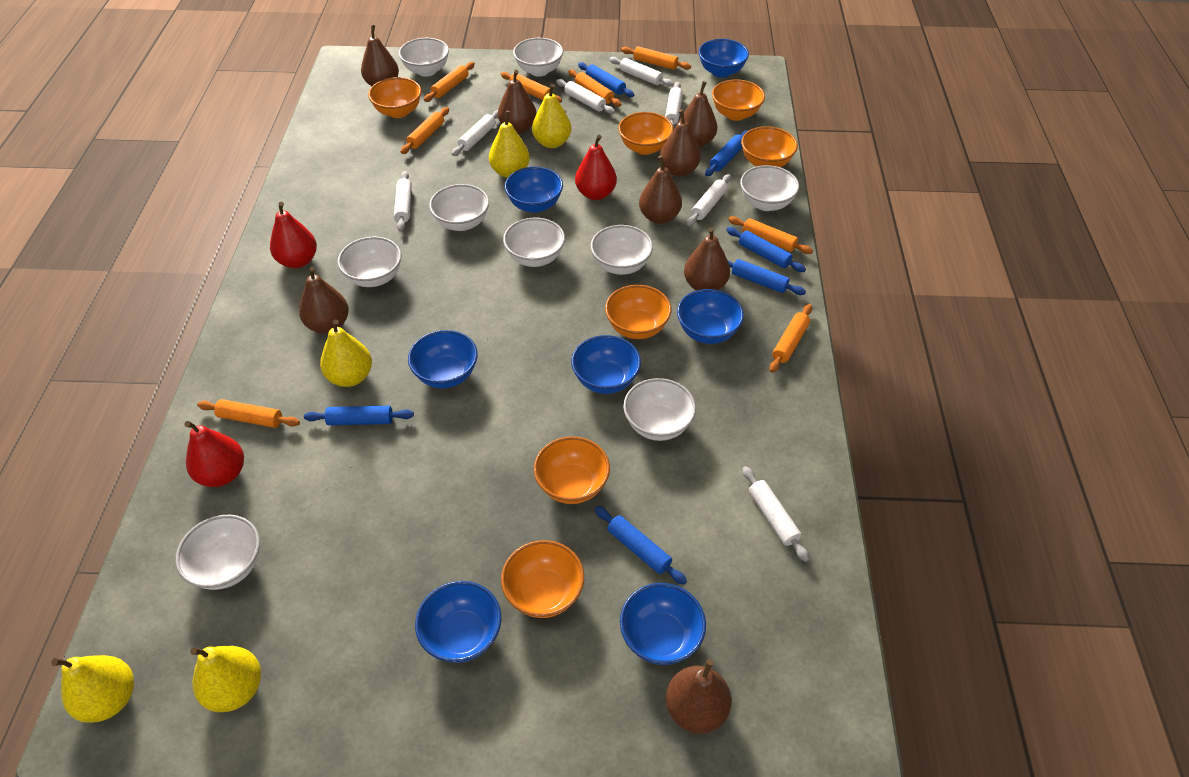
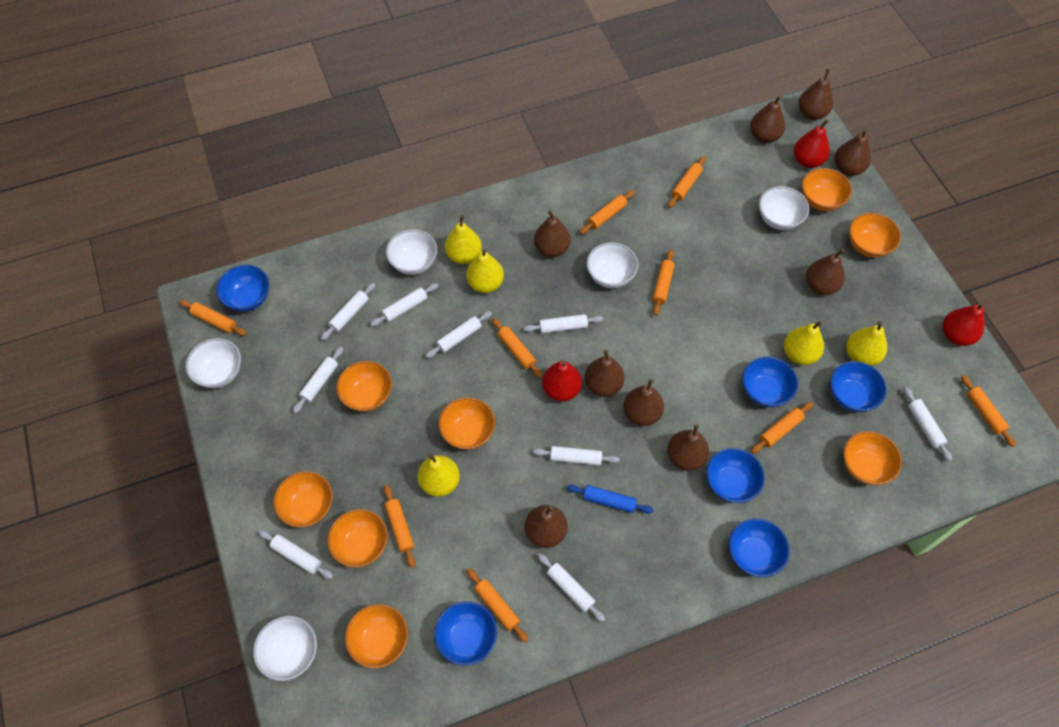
blue bowl: [408,330,478,388] [415,581,502,663] [505,167,563,213] [571,335,641,394] [620,583,706,665] [677,289,744,344] [698,39,749,78] = 7 -> [216,265,269,312] [434,601,497,666] [706,448,765,503] [729,518,790,577] [742,357,798,407] [830,361,887,412] = 6
blue rolling pin: [304,406,414,425] [578,62,634,97] [595,506,687,585] [705,130,748,176] [726,227,806,272] [728,259,806,295] = 6 -> [567,485,654,514] = 1
brown pear: [299,267,349,334] [361,25,399,86] [498,70,537,134] [639,155,682,224] [660,109,701,177] [666,659,732,734] [679,81,717,147] [684,227,730,291] = 8 -> [525,505,568,548] [534,210,570,258] [585,350,625,397] [623,379,664,426] [667,424,709,471] [750,95,785,143] [798,69,833,120] [806,249,845,295] [835,128,871,176] = 9
orange bowl: [368,77,421,118] [501,540,584,618] [534,436,610,504] [605,285,671,339] [618,112,673,155] [712,79,765,121] [741,126,798,167] = 7 -> [273,471,333,528] [327,509,388,568] [336,361,392,412] [345,604,408,668] [439,397,495,450] [802,168,852,211] [843,431,902,485] [849,213,901,258] = 8
orange rolling pin: [197,399,300,428] [401,107,449,154] [424,62,475,102] [501,72,562,103] [568,70,622,107] [621,46,691,70] [728,216,813,254] [769,304,812,373] = 8 -> [180,300,247,336] [384,485,415,568] [467,568,528,643] [492,318,542,378] [580,190,635,234] [653,250,675,316] [668,156,706,208] [751,402,813,454] [961,375,1016,447] = 9
white bowl: [175,515,260,590] [337,237,401,287] [399,38,449,77] [429,184,489,231] [503,218,565,267] [513,38,563,77] [591,225,653,275] [623,378,696,441] [740,165,799,211] = 9 -> [186,338,241,388] [253,616,317,681] [386,229,437,275] [587,242,638,288] [759,186,809,230] = 5
white rolling pin: [394,171,412,231] [452,110,498,156] [556,79,615,114] [610,57,674,87] [665,82,683,129] [687,174,731,226] [742,466,809,562] = 7 -> [258,530,333,579] [293,347,344,414] [321,283,376,341] [370,283,439,327] [425,311,492,358] [524,314,603,334] [533,446,620,466] [537,553,605,622] [904,387,952,462] = 9

